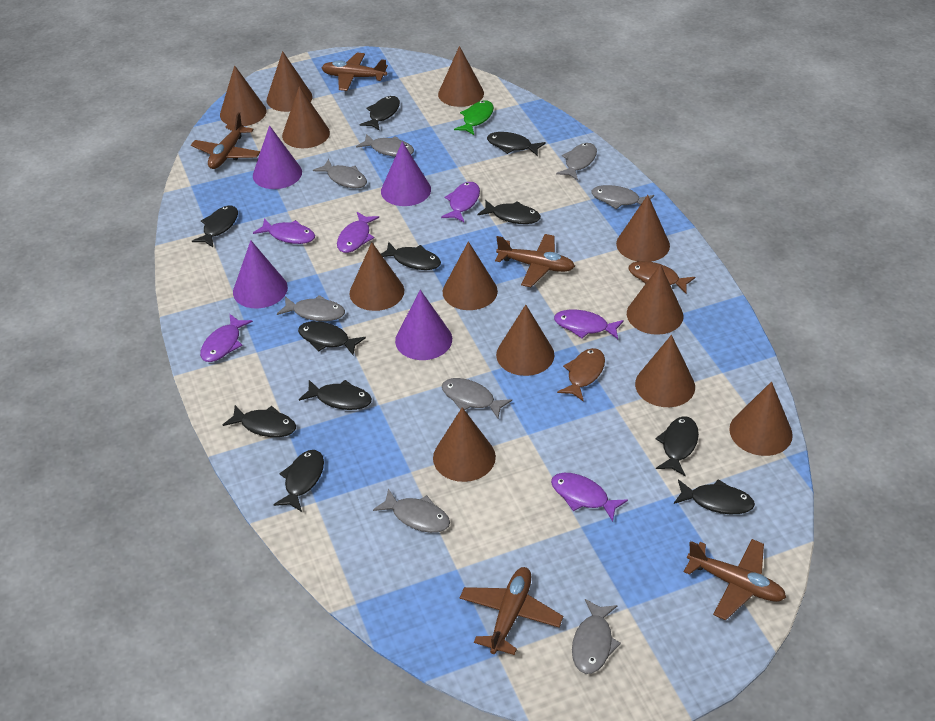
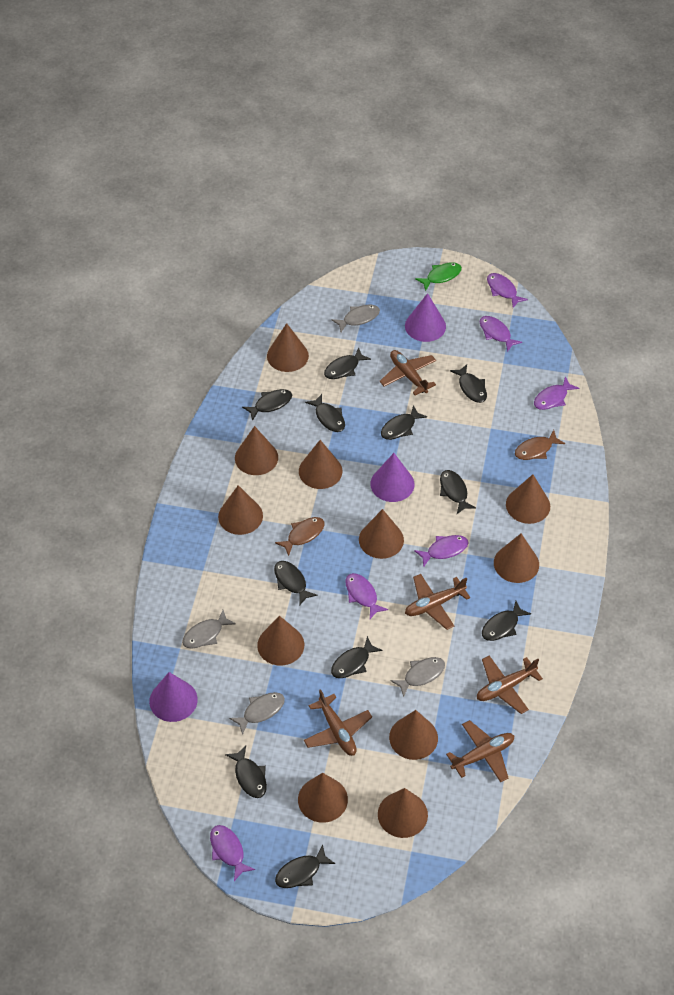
brown cone: [220,65,266,126] [267,51,312,112] [282,86,330,148] [350,242,404,311] [433,407,496,482] [438,46,484,107] [443,241,498,310] [496,305,555,376] [616,195,670,262] [627,264,683,335] [635,335,695,407] [729,381,793,456] = 12 -> [218,485,263,535] [235,426,278,475] [257,616,305,666] [267,323,309,372] [298,773,348,823] [299,440,342,489] [359,509,404,559] [378,788,428,838] [389,710,438,760] [494,533,539,583] [506,474,550,524] = 11
grey fish: [277,295,345,321] [313,159,367,188] [356,134,414,157] [373,488,450,533] [442,378,512,418] [556,143,597,180] [572,599,621,674] [591,185,654,209] = 8 -> [182,610,236,648] [229,692,285,735] [331,305,380,332] [391,657,445,697] = 4
purple cone: [233,240,288,308] [253,125,302,189] [381,141,431,206] [395,290,452,360] = 4 -> [149,672,198,722] [370,453,415,502] [405,293,446,342] = 3

